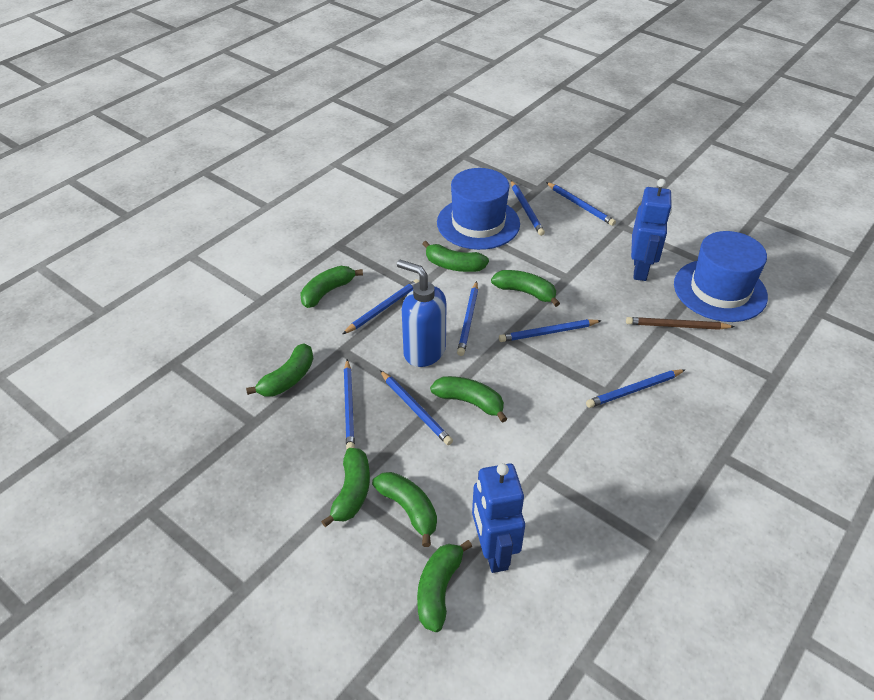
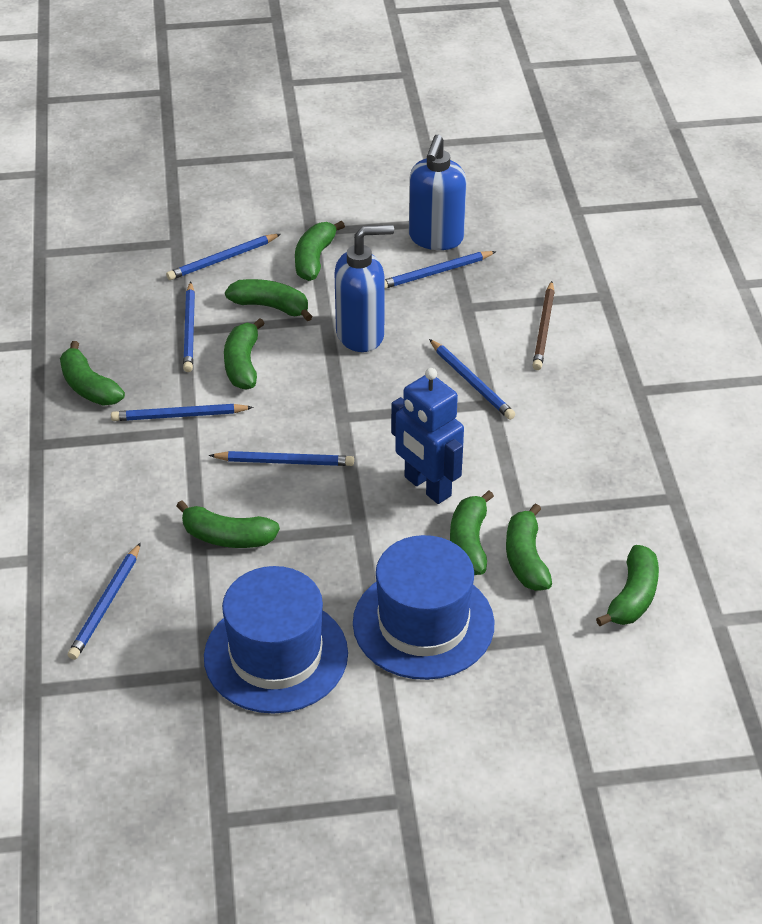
blue pencil: [343,279,420,334] [344,359,355,449] [380,370,453,445] [457,281,478,356] [499,319,602,342] [511,181,545,236] [546,182,616,226] [586,369,686,408] = 8 -> [68,543,141,660] [111,404,254,421] [166,234,281,280] [183,281,195,372] [209,451,354,466] [384,251,496,289] [429,339,515,420] = 7
blue robot: [472,463,525,573] [631,179,672,281] = 2 -> [391,368,464,504] = 1
blue soap dispenser: [397,260,447,367] = 1 -> [335,225,394,352] [409,135,467,250] = 2

